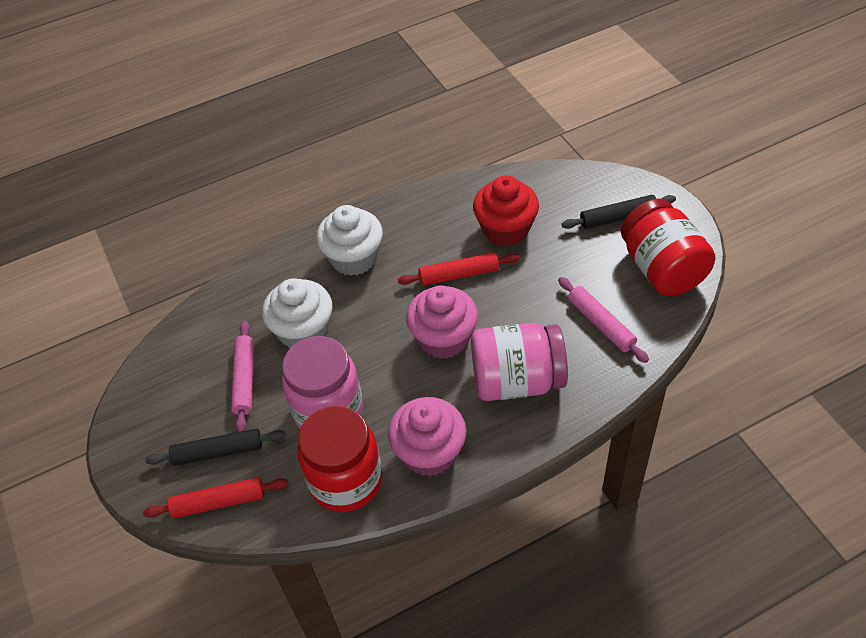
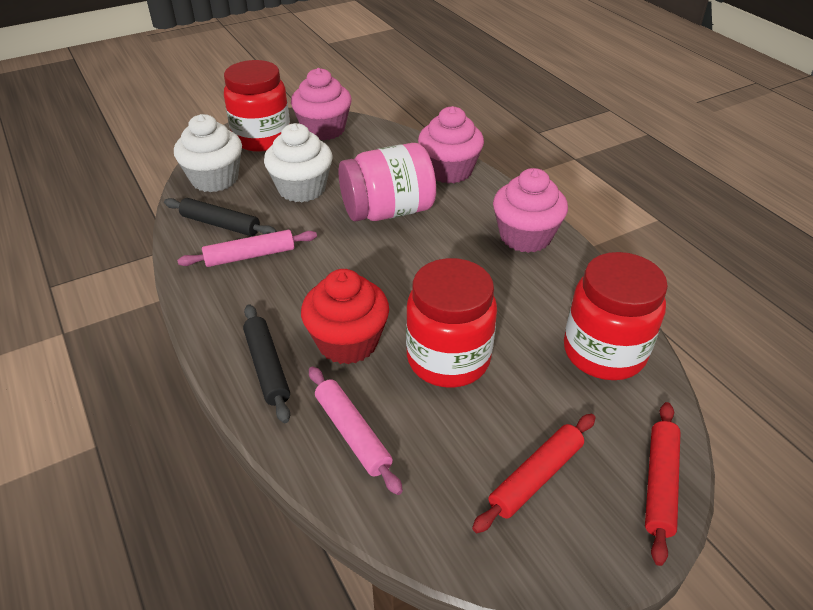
pink cupcake: [388,397,466,477] [406,285,478,359] = 2 -> [291,68,352,140] [418,106,484,183] [493,168,568,253] = 3
pink jar: [282,336,363,428] [471,323,568,401] = 2 -> [338,143,436,222] = 1
red jar: [298,406,382,512] [621,199,715,296] = 2 -> [224,60,290,152] [406,258,497,388] [564,252,668,380] = 3

